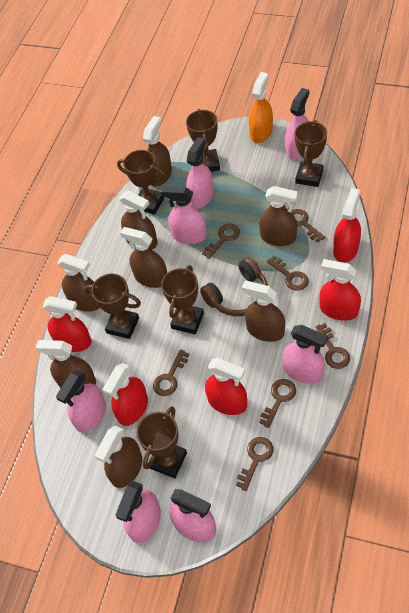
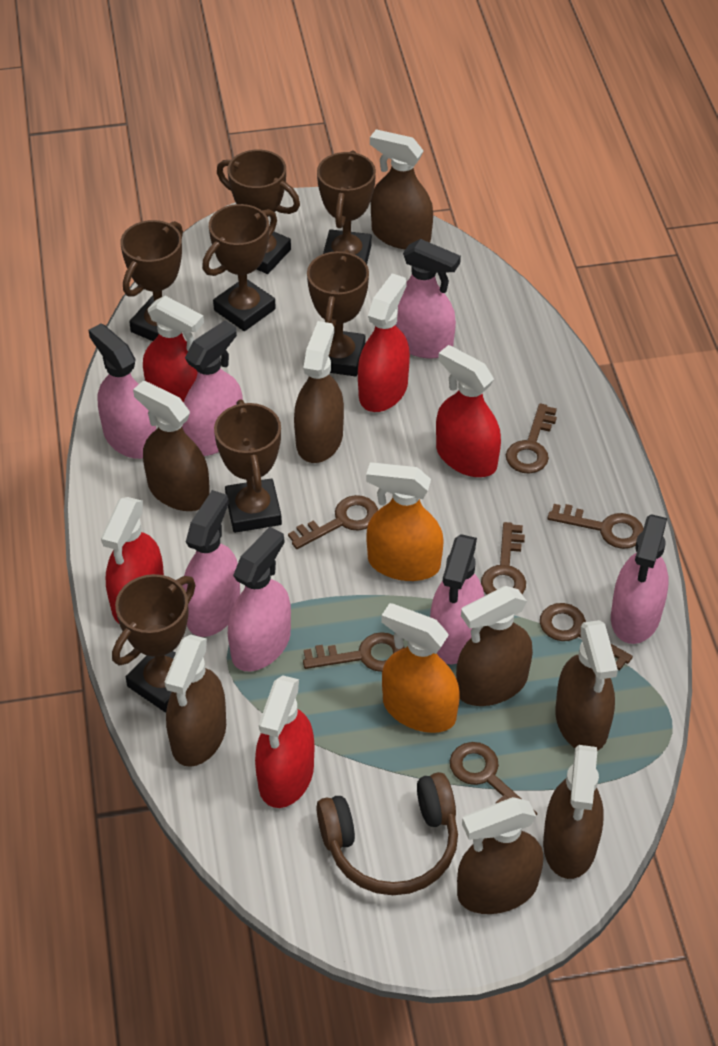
brown trophy: [84,274,141,339] [117,150,166,215] [137,406,187,478] [161,265,204,334] [186,109,220,172] [294,120,327,187] = 6 -> [112,574,196,712] [120,220,183,341] [202,204,277,331] [214,400,282,533] [217,150,300,274] [307,249,369,377] [317,150,376,264] = 7
orange spray bottle: [249,72,273,143] = 1 -> [366,463,443,581] [381,603,460,733] = 2

